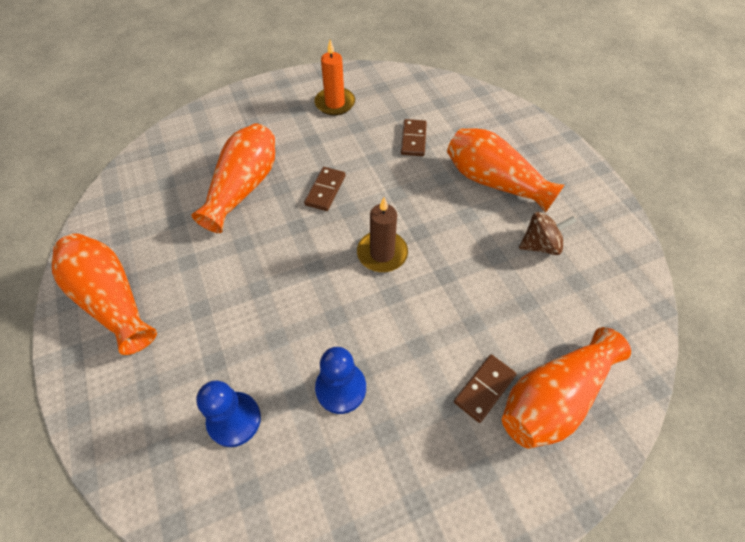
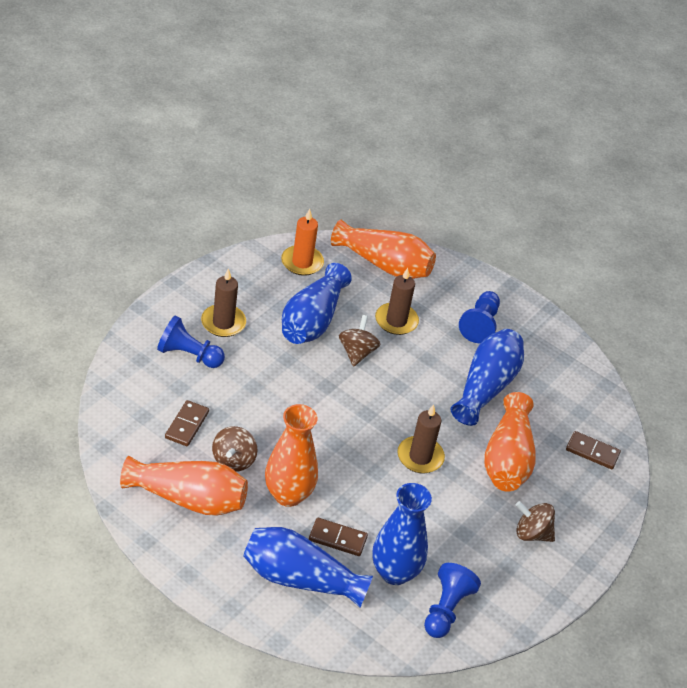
blue pawn: [196,381,261,447] [315,347,366,414] = 2 -> [157,315,225,368] [424,563,481,638] [459,291,500,343] = 3
blue vase: none = 0 -> [243,527,373,608] [282,263,352,344] [372,483,432,585] [451,329,524,426] = 4
brown candle: [357,197,408,272] = 1 -> [201,268,246,337] [375,268,419,335] [397,404,445,473] = 3
brown spinning top: [519,212,577,255] = 1 -> [212,426,258,472] [339,315,380,367] [516,501,555,542] = 3

